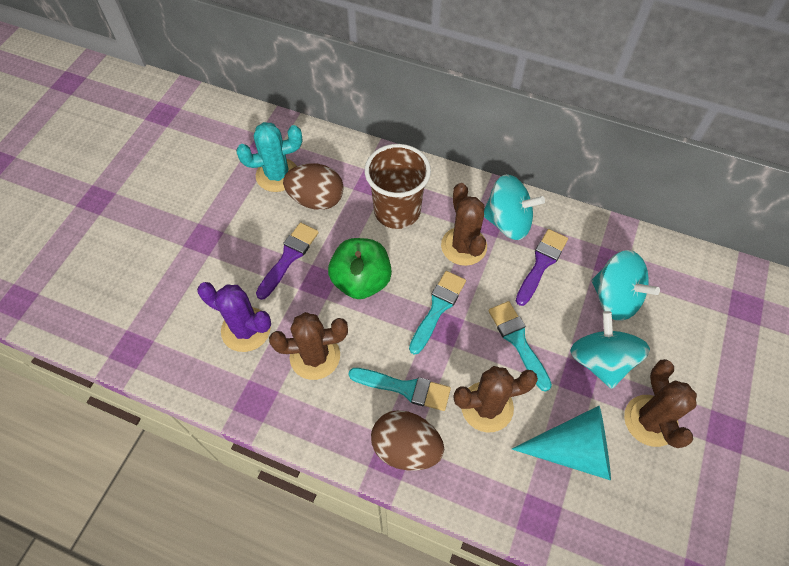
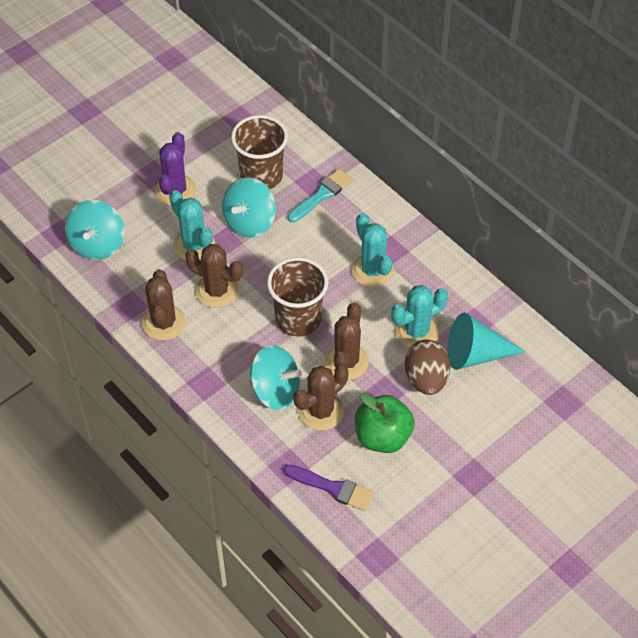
brown cup: [364,144,431,229] = 1 -> [231,115,288,189] [267,257,328,337] = 2
brown egg: [283,163,344,210] [371,410,444,470] = 2 -> [405,340,450,395] = 1
purple brush: [256,223,319,300] [516,229,568,306] = 2 -> [283,465,374,511] = 1
turquoise brush: [348,368,451,411] [409,271,466,355] [488,301,552,392] = 3 -> [288,169,353,222] = 1
turquoise cactus: [236,122,302,192] = 1 -> [169,190,215,261] [351,213,394,287] [391,285,448,348] = 3

